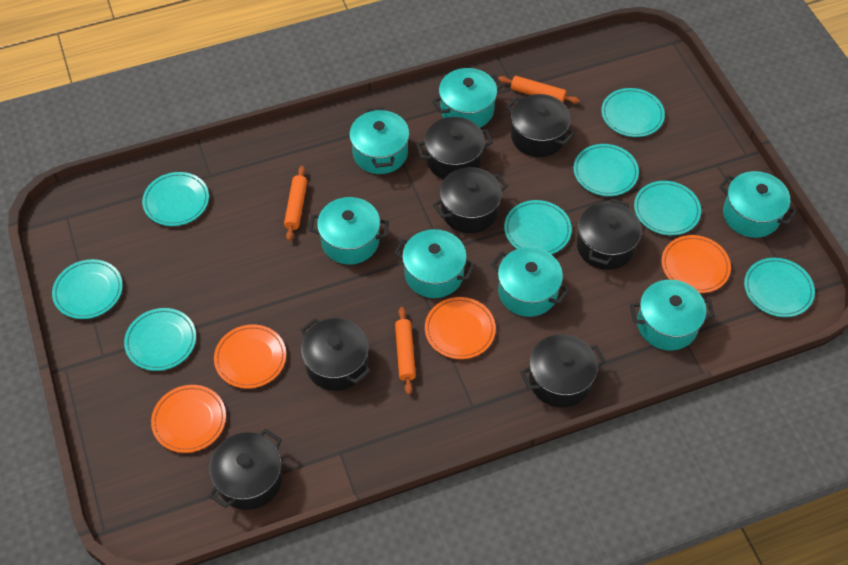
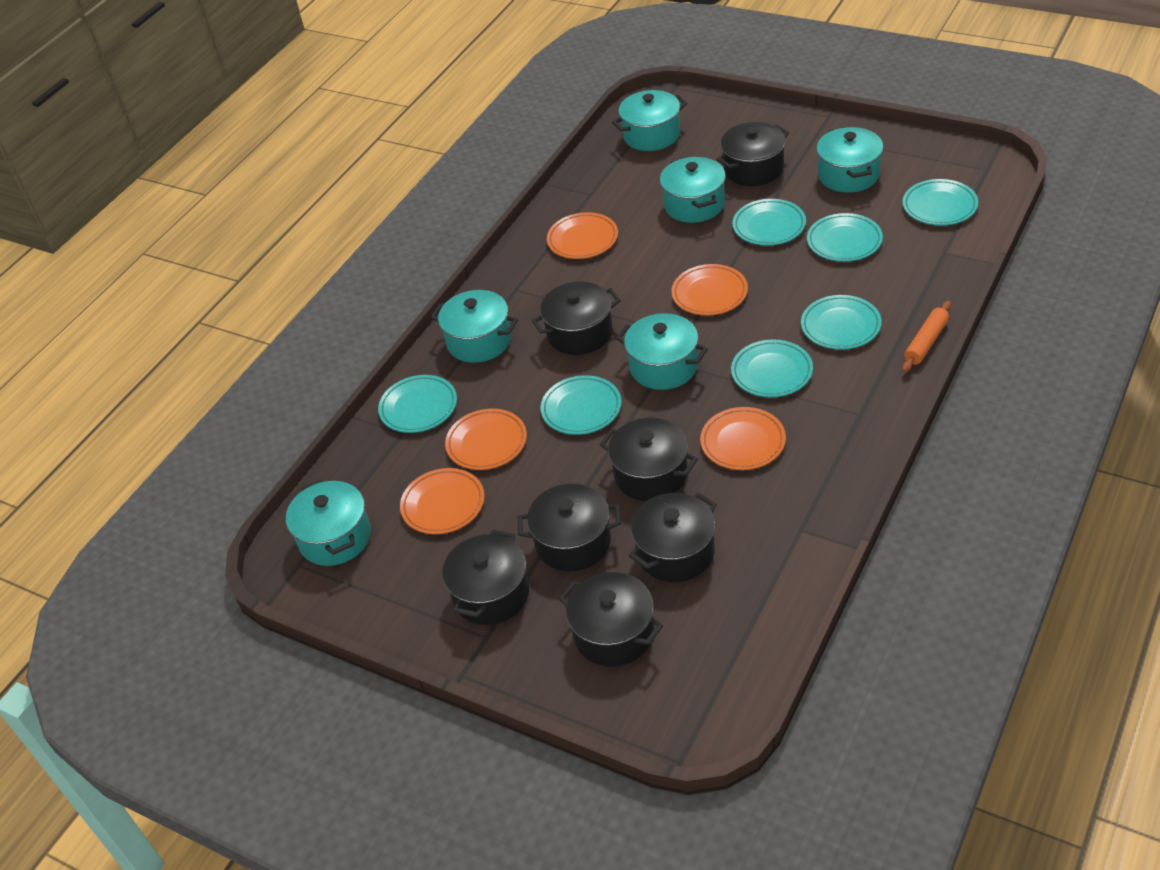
orange plate: [151,385,226,453] [214,324,286,389] [425,297,496,359] [662,235,731,293] = 4 -> [400,468,485,534] [445,409,527,470] [547,212,618,259] [671,264,748,315] [700,407,786,470] = 5
orange rolling pin: [284,166,307,241] [395,307,416,395] [498,76,580,103] = 3 -> [902,301,951,372] = 1
turquoise plate: [52,259,123,319] [124,308,196,371] [142,172,209,226] [504,200,572,254] [573,144,639,196] [601,88,665,137] [634,181,701,235] [744,258,815,317] = 8 -> [378,375,457,433] [541,375,622,435] [731,340,813,397] [733,199,806,246] [801,295,882,350] [807,213,883,262] [903,179,978,225] = 7
turquoise pot: [309,197,389,264] [349,107,409,174] [394,229,475,298] [432,68,503,128] [491,247,570,317] [630,280,715,351] [719,171,797,238] = 7 -> [286,479,371,566] [431,290,518,363] [612,90,687,151] [616,313,708,390] [660,156,726,223] [816,126,883,193] = 6

